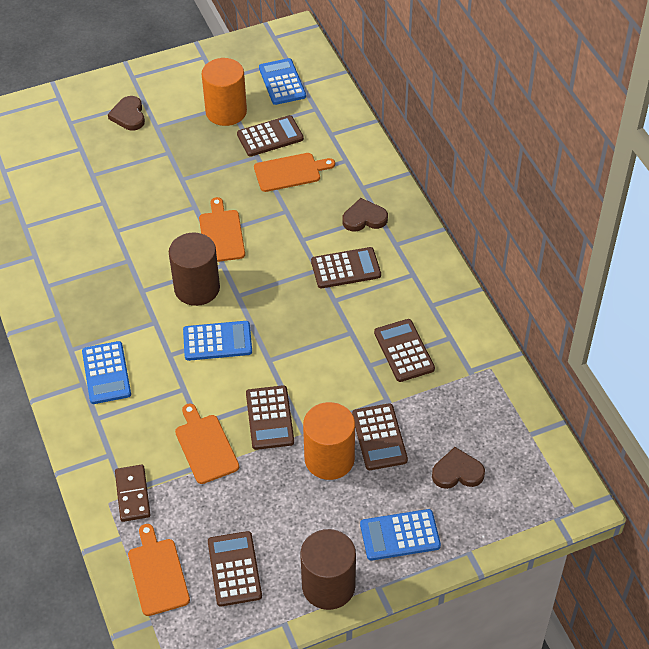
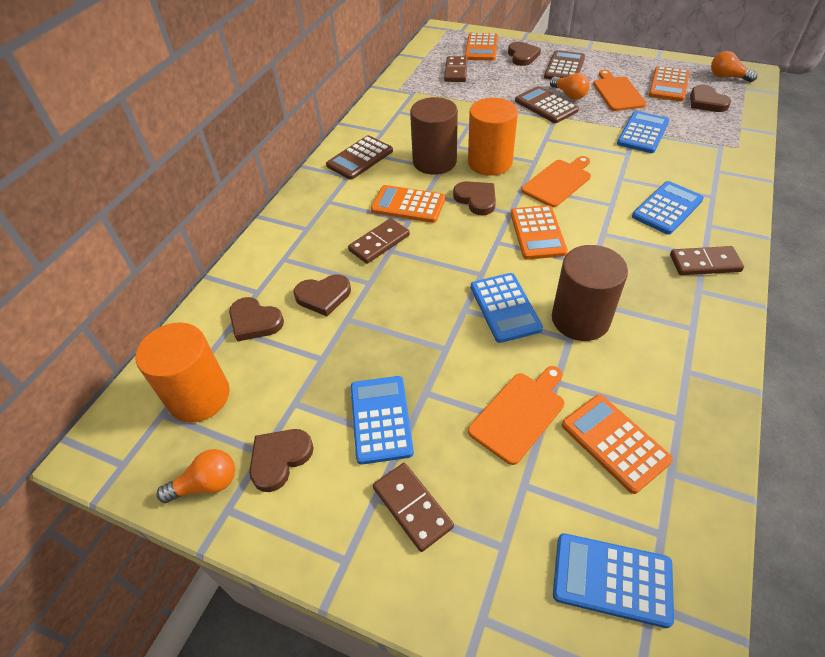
blue calculator: [82,341,131,404] [183,321,252,361] [259,58,306,105] [360,509,441,561] = 4 -> [351,376,414,464] [471,273,543,343] [553,533,674,628] [617,111,669,153] [632,181,704,235] = 5
brown calculator: [208,531,262,606] [237,115,304,157] [246,385,294,450] [311,247,381,288] [352,403,408,470] [374,319,435,382] = 6 -> [326,135,393,180] [515,86,579,123] [544,50,585,80] = 3
brown domino: [115,465,150,522] = 1 -> [348,218,410,264] [373,463,454,552] [444,56,468,82] [670,246,744,275] = 4
brown heart: [108,96,145,130] [342,198,388,232] [432,447,485,489] = 3 -> [229,297,284,341] [249,429,314,492] [294,274,351,316] [453,181,496,215] [508,42,541,66] [690,85,731,112] = 6
orange calculator: none = 0 -> [371,185,445,223] [465,33,498,61] [511,205,568,260] [562,394,673,494] [649,66,690,101] = 5
orange cutting board: [128,524,190,616] [175,404,239,484] [199,197,245,262] [254,153,335,192] = 4 -> [468,366,565,465] [521,156,591,207] [593,70,647,111] = 3
orange light bulb: none = 0 -> [157,449,235,503] [550,73,590,100] [711,51,757,82] = 3

